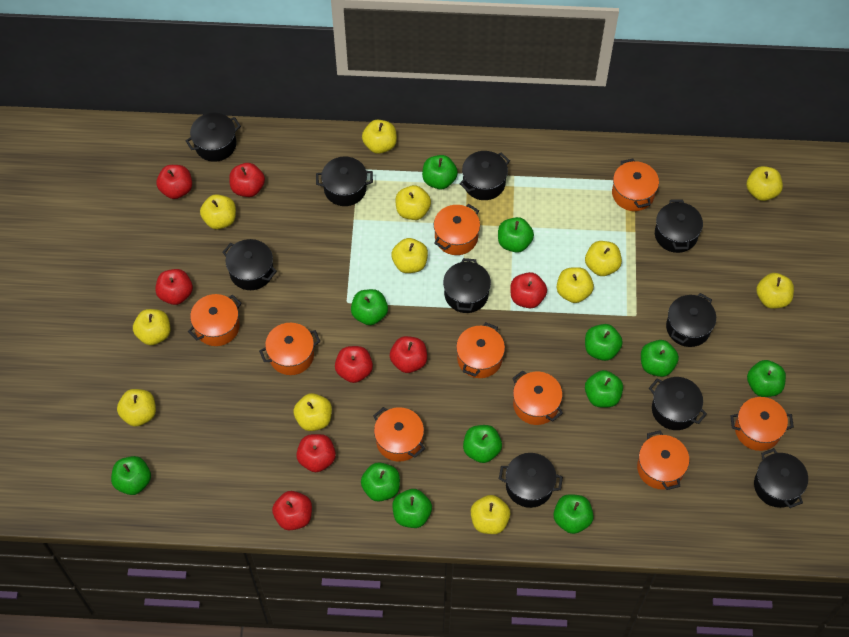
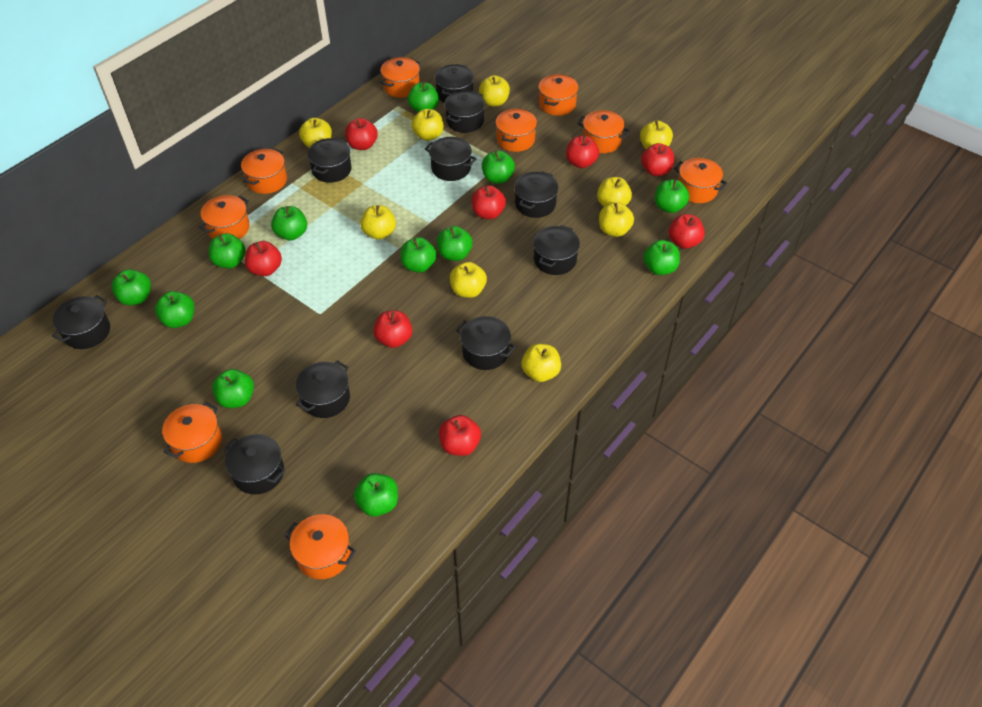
yellow apple: [117,389,156,427] [133,309,170,345] [200,194,236,229] [293,393,332,431] [362,120,397,154] [391,238,428,273] [395,185,431,220] [471,495,510,534] [557,267,594,303] [585,241,622,276] [747,166,783,201] [756,273,794,309] = 12 -> [299,118,332,148] [360,205,396,240] [411,109,443,141] [450,262,487,298] [479,75,510,107] [521,344,561,382] [597,177,632,207] [599,202,634,237] [640,121,673,149] = 9

